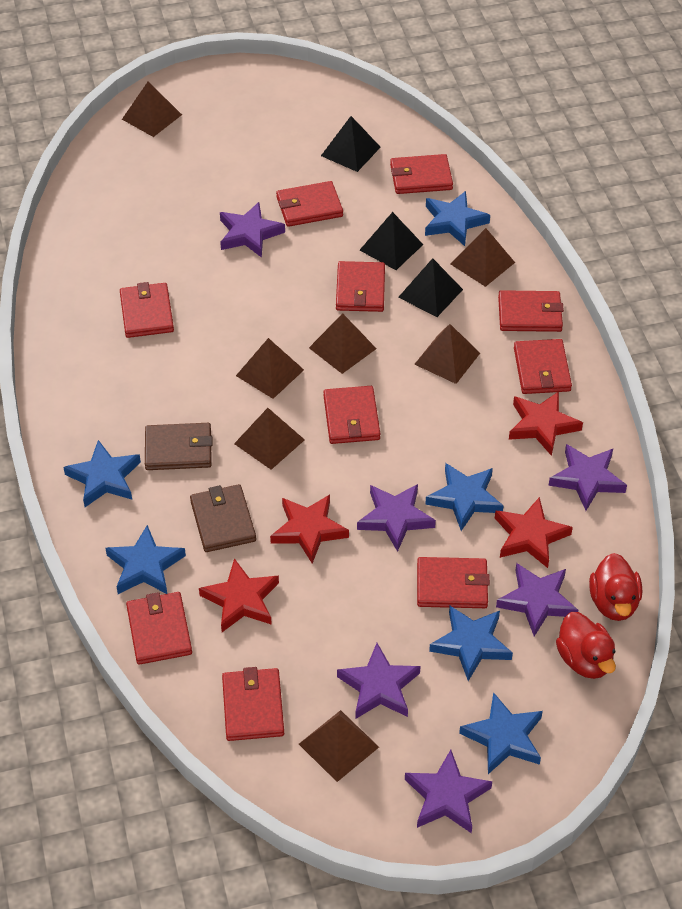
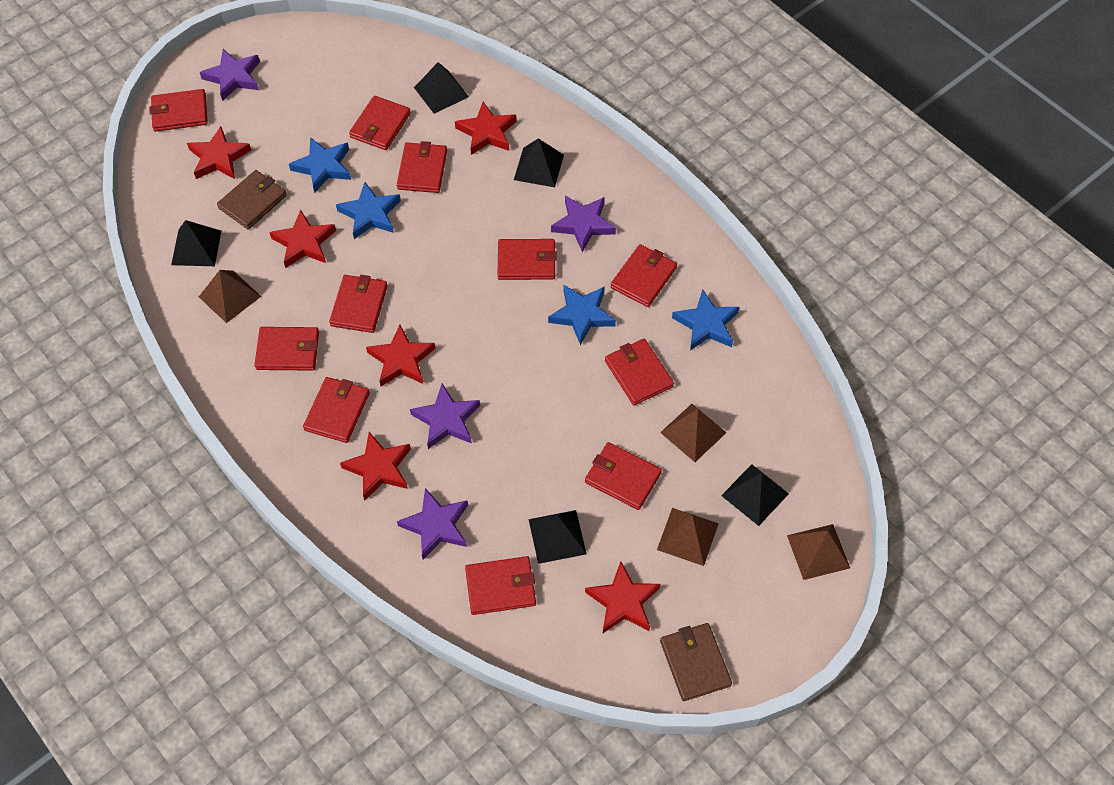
black pyramid: [321,116,380,172] [360,212,423,270] [398,258,463,317] = 3 -> [171,220,221,266] [414,62,469,114] [514,138,564,187] [528,510,587,564] [721,464,789,526] = 5
blue star: [63,440,141,507] [105,525,186,594] [425,191,490,246] [425,463,504,531] [429,606,513,681] [459,692,543,774] = 6 -> [289,137,351,193] [336,182,401,239] [548,284,616,345] [672,289,739,350] = 4
brown pyramid: [122,82,182,137] [234,408,305,470] [236,338,304,399] [299,710,379,782] [309,313,377,374] [414,324,480,384] [451,228,515,287] = 7 -> [199,270,261,323] [657,508,719,566] [660,404,727,462] [787,524,850,580] = 4
purple star: [220,202,285,258] [337,643,421,719] [357,484,436,552] [405,750,492,834] [496,563,578,636] [548,444,627,511] = 6 -> [200,49,260,101] [397,488,468,560] [410,383,480,449] [551,196,616,252] = 4
red duck: [556,612,616,679] [589,553,642,621] = 2 -> none = 0
red star: [199,558,279,632] [270,495,349,563] [495,497,573,568] [509,391,583,456] = 4 -> [187,126,251,179] [269,210,336,268] [340,432,411,501] [366,325,435,386] [455,102,517,155] [585,561,660,633] = 6
red wallet: [120,282,174,338] [126,592,192,665] [222,667,284,741] [276,181,343,227] [323,386,380,444] [336,261,385,312] [390,154,453,194] [417,557,490,608] [498,290,564,332] [514,339,572,394] = 10 -> [149,89,208,132] [254,327,319,371] [303,377,370,443] [329,275,388,333] [349,96,411,150] [397,141,447,193] [465,556,536,615] [498,239,557,280] [585,442,662,510] [605,339,674,405] [611,244,677,307] = 11

